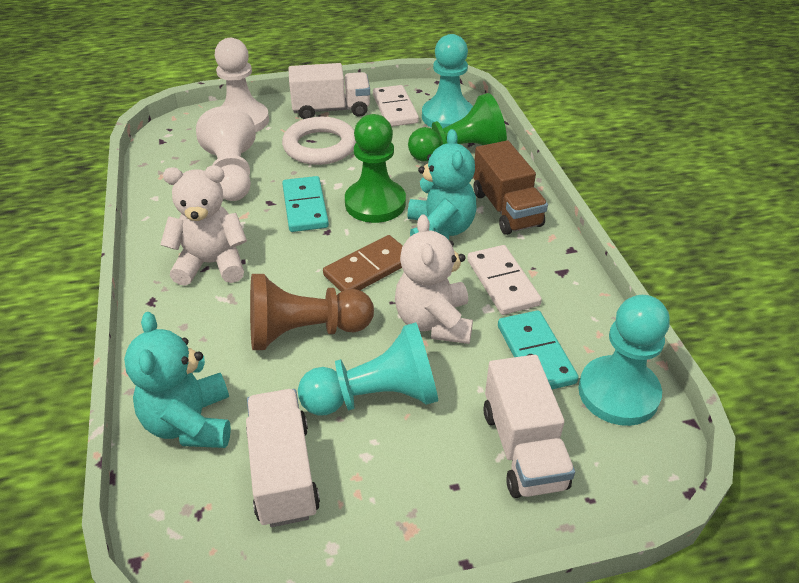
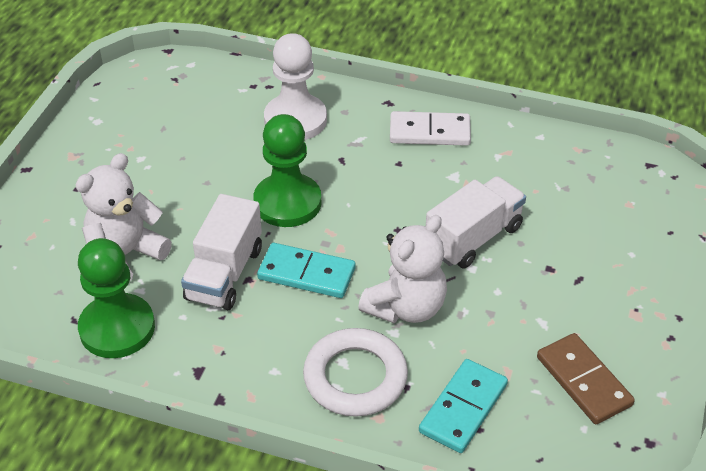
brown pawn: [250,274,374,350] = 1 -> none = 0
brown truck: [473,140,548,235] = 1 -> none = 0
turquoise pawn: [298,322,438,415] [422,34,473,129] [578,295,670,426] = 3 -> none = 0
turquoise teddy bear: [124,312,231,448] [407,129,476,240] = 2 -> none = 0
white domino: [373,85,419,127] [467,245,542,315] = 2 -> [390,111,471,146] = 1
white pawn: [196,106,256,201] [215,38,269,132] = 2 -> [264,33,327,140] = 1
white truck: [246,389,320,527] [288,63,370,119] [484,355,575,498] = 3 -> [181,194,262,310] [426,176,526,269] = 2

